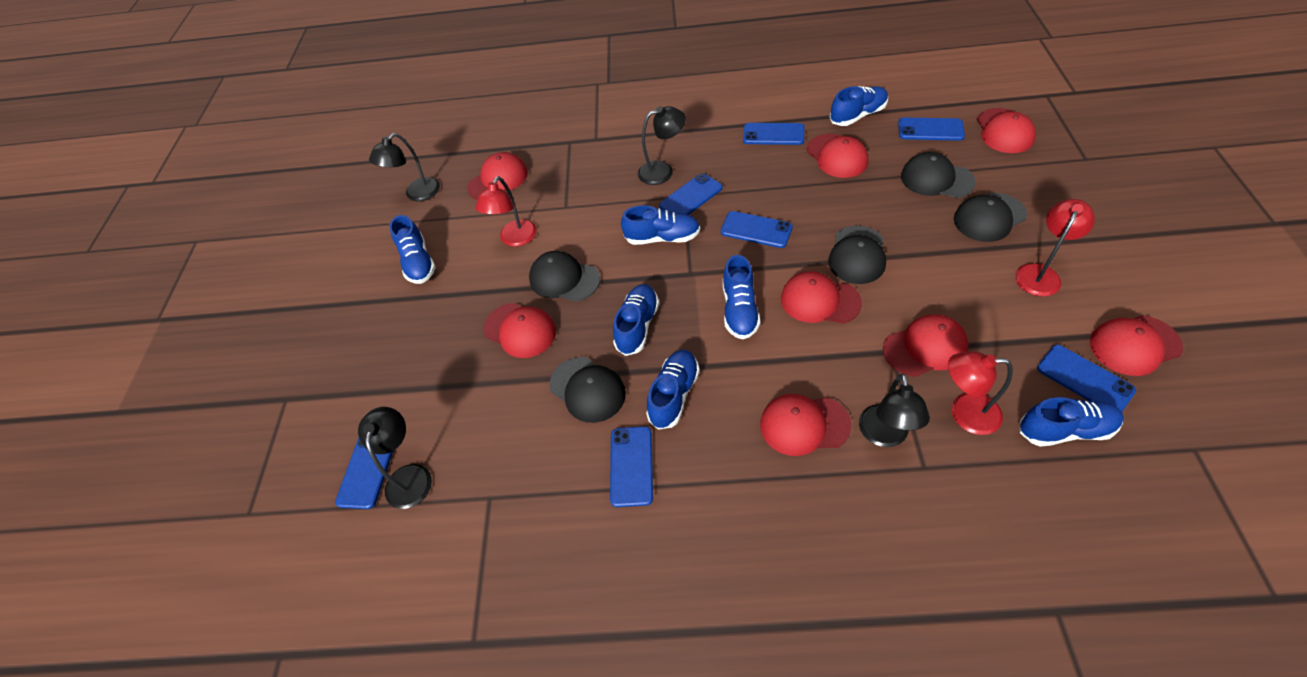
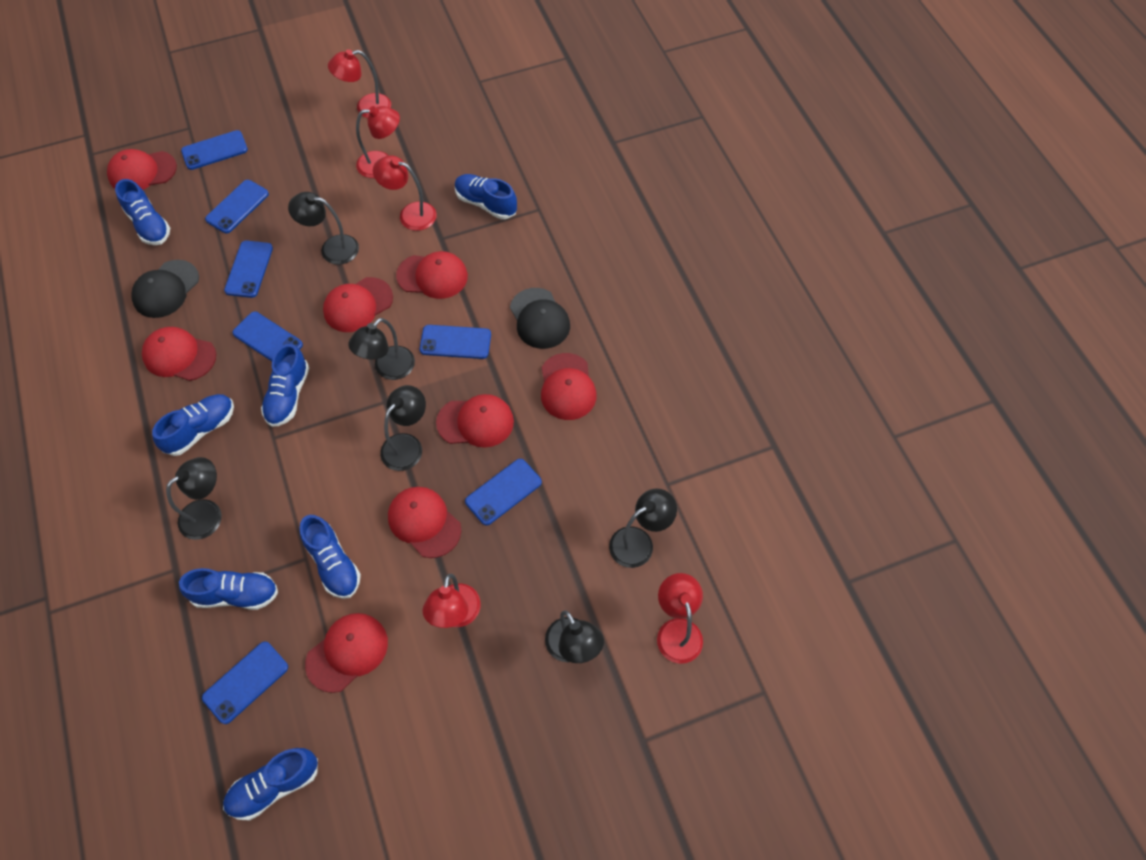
black cap: [529,251,600,302] [549,357,626,423] [828,226,886,284] [901,152,976,198] [954,193,1027,242] = 5 -> [131,260,199,318] [510,288,570,349] = 2
black lamp: [358,407,432,509] [369,133,440,201] [638,106,686,185] [859,374,930,447] = 4 -> [166,457,222,540] [288,192,359,265] [348,318,415,380] [380,385,426,471] [545,610,604,663] [609,488,677,568] = 6
red lamp: [475,176,537,247] [948,351,1013,435] [1015,199,1095,297] = 3 -> [328,49,391,118] [356,106,400,178] [373,155,436,231] [422,574,481,628] [657,573,703,664] = 5

